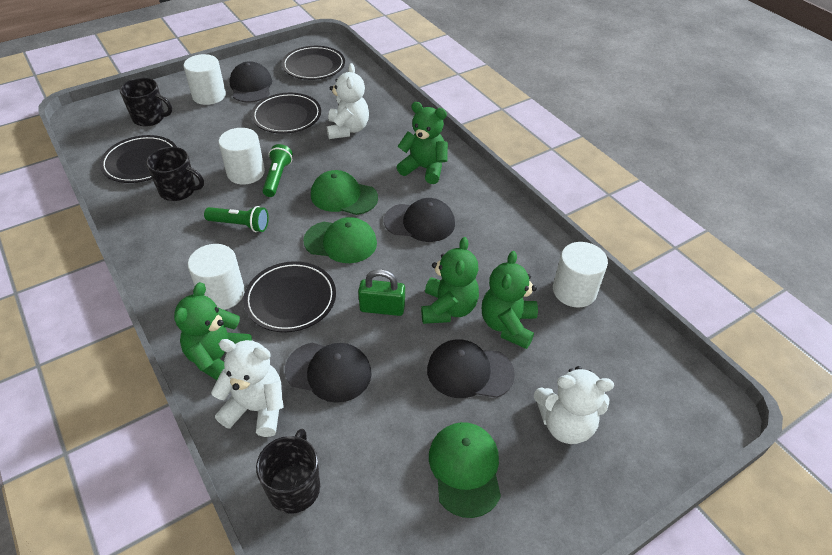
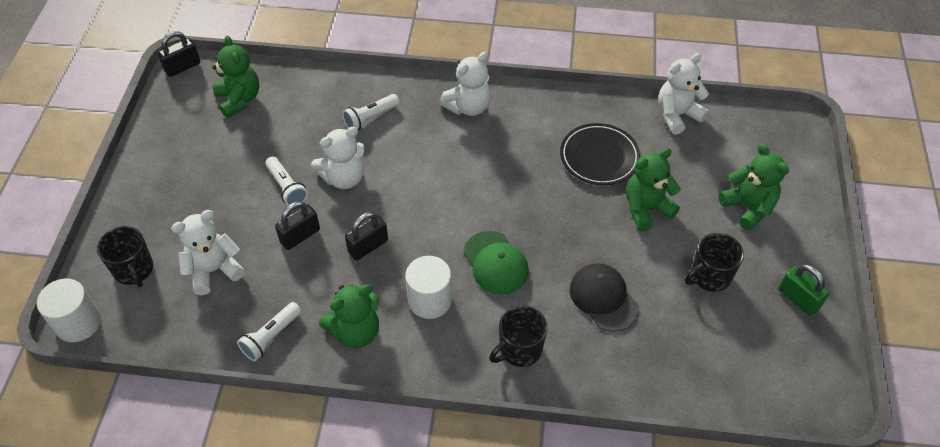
black cap: [229,61,272,102] [285,343,372,403] [384,198,455,242] [427,339,515,398] = 4 -> [570,263,639,332] = 1
black padlock: none = 0 -> [158,31,200,77] [275,201,320,250] [345,212,388,260] = 3
black plate: [100,135,177,183] [244,261,336,332] [251,93,321,134] [282,46,345,80] = 4 -> [560,123,640,185] = 1
green cap: [303,217,377,263] [311,170,378,215] [429,422,501,518] = 3 -> [463,231,529,294] = 1
green flashlight: [204,206,269,232] [262,144,293,197] = 2 -> none = 0
white cylinder: [184,54,226,105] [188,244,245,310] [219,128,265,184] [553,242,608,308] = 4 -> [37,279,101,342] [405,256,452,319] = 2
white flashlight: none = 0 -> [237,302,301,361] [265,156,308,206] [342,94,400,130] = 3
white teddy bear: [211,339,284,437] [327,63,369,139] [534,366,614,444] = 3 -> [171,210,245,295] [311,127,365,189] [439,52,491,116] [658,53,709,135] = 4

